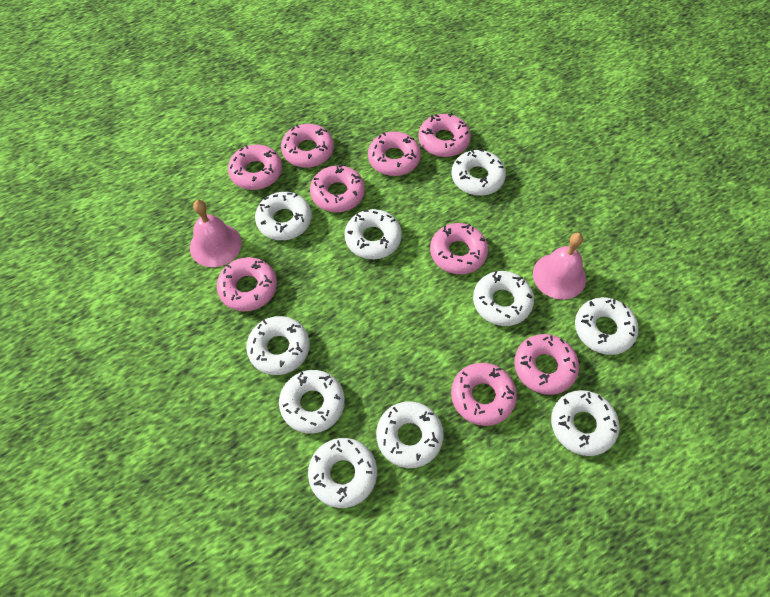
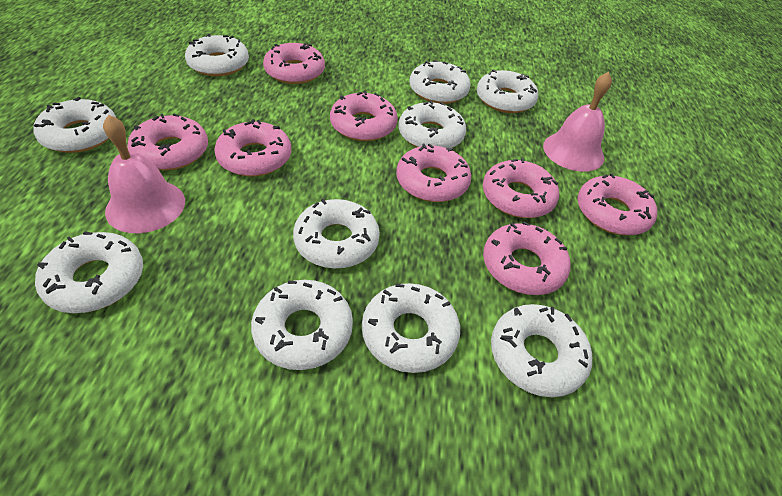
pink donut: [217,257,277,311] [228,144,282,190] [281,124,334,168] [310,165,365,212] [368,132,421,176] [418,113,471,157] [430,223,488,274] [451,363,517,426] [514,334,579,395] = 9 -> [127,113,208,170] [214,119,291,176] [263,43,325,84] [330,91,398,141] [396,144,471,202] [483,158,559,218] [483,221,571,295] [577,173,657,235] = 8

